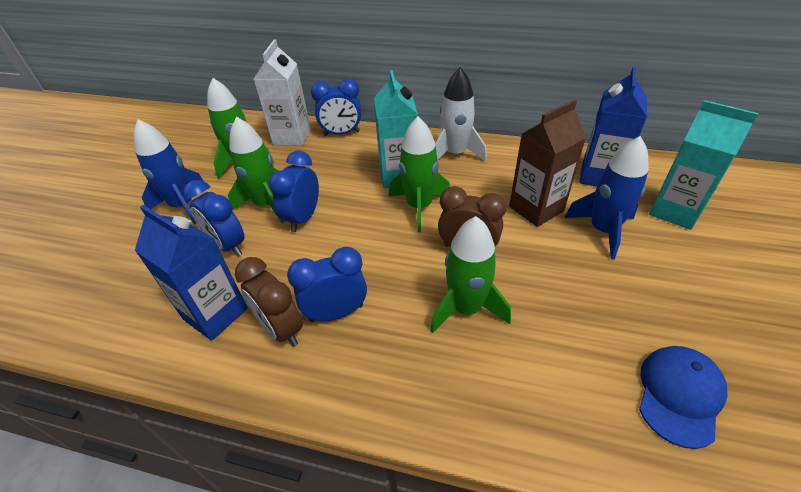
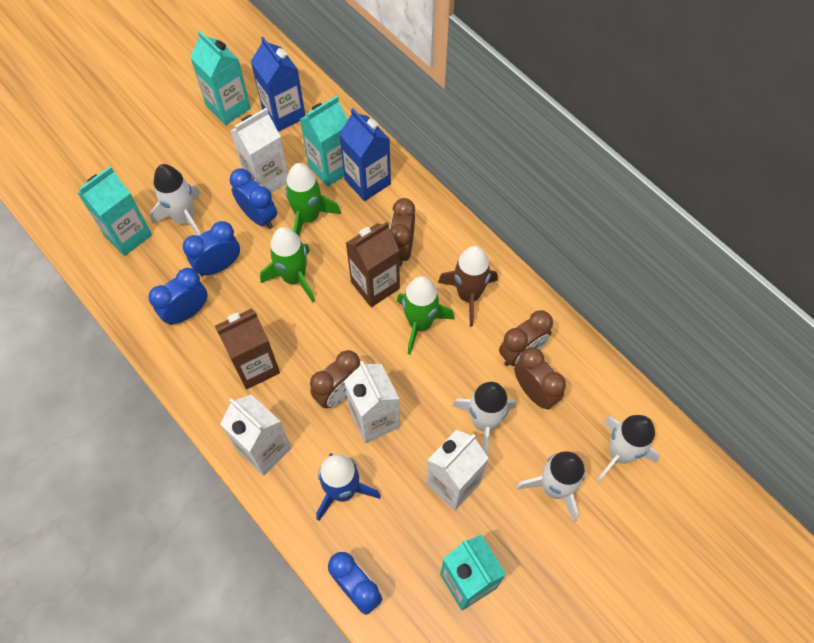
blue cap: [639,346,727,449] = 1 -> none = 0
blue rocket: [133,119,203,225] [565,136,649,260] = 2 -> [316,453,381,521] = 1
brown carton: [509,99,586,227] = 1 -> [215,308,280,390] [346,222,400,307] = 2
brown clock: [235,257,303,347] [438,186,506,247] = 2 -> [310,350,360,408] [390,198,415,266] [499,310,553,366] [514,347,566,409] = 4
brown rocket: none = 0 -> [438,246,498,327] = 1
green rocket: [207,78,274,179] [228,117,284,223] [389,117,450,232] [430,216,511,333] = 4 -> [260,227,315,303] [285,163,341,236] [397,276,454,355] = 3
turquoise carton: [374,70,418,188] [649,100,758,230] = 2 -> [78,166,152,256] [190,31,251,125] [300,96,348,187] [440,535,506,610] = 4
white carton: [254,39,311,146] = 1 -> [220,395,291,476] [231,108,288,193] [344,361,400,443] [426,430,489,510] = 4
white rocket: [435,67,487,161] = 1 -> [150,164,201,236] [452,382,516,455] [517,451,585,522] [597,415,660,482] = 4

